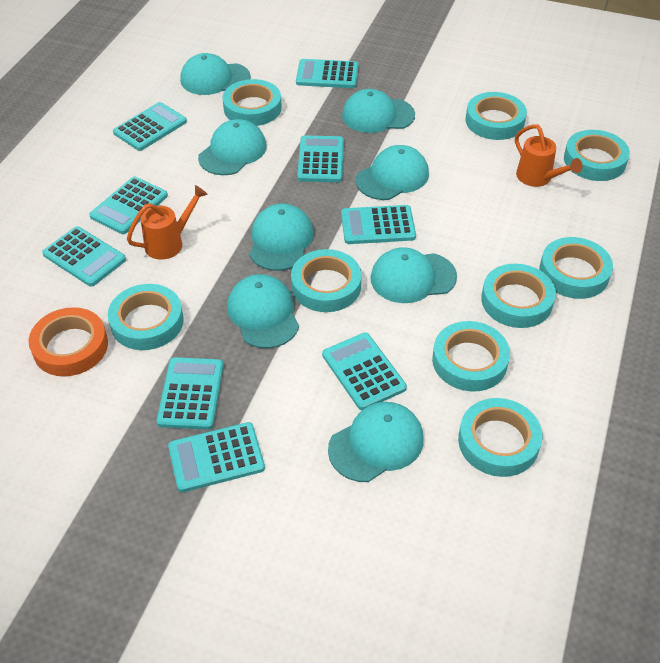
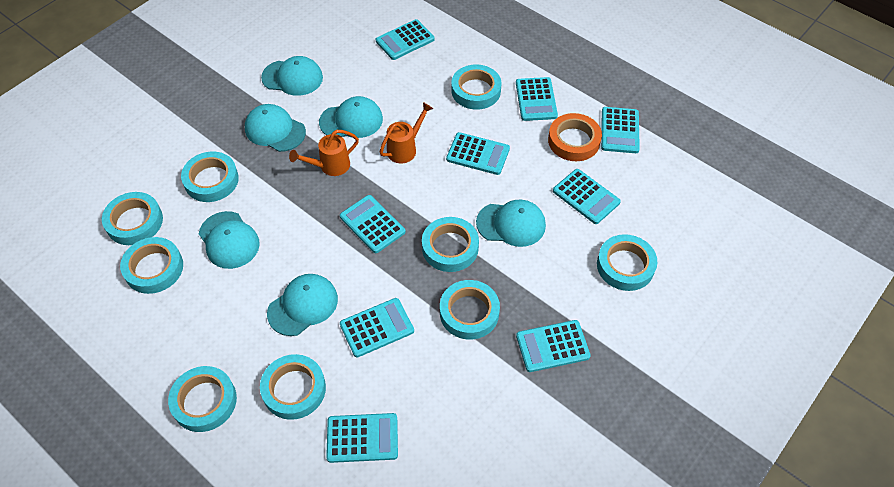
turquoise cap: [180,53,251,95] [198,119,267,175] [227,274,299,348] [249,204,313,271] [328,402,424,482] [342,89,415,133] [356,145,429,200] [370,247,457,303] = 8 -> [199,211,260,269] [245,104,306,152] [261,56,323,96] [267,274,338,336] [319,96,383,138] [476,200,546,247] = 6

